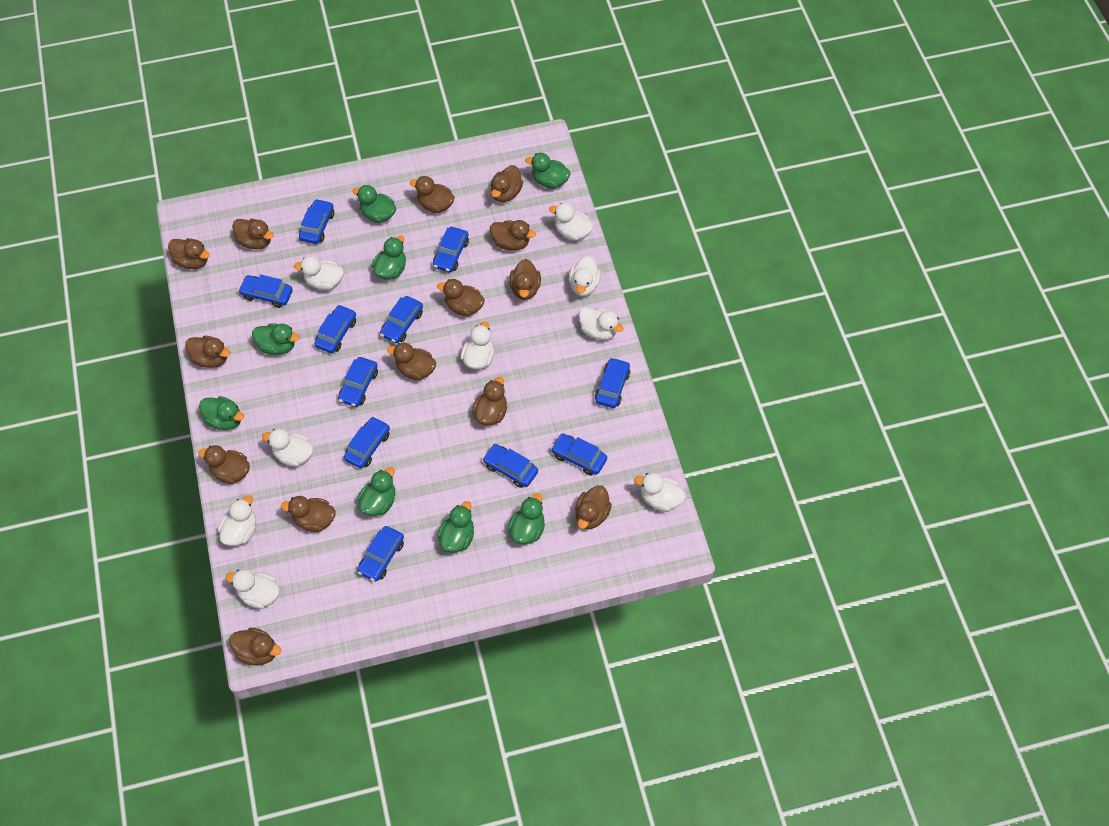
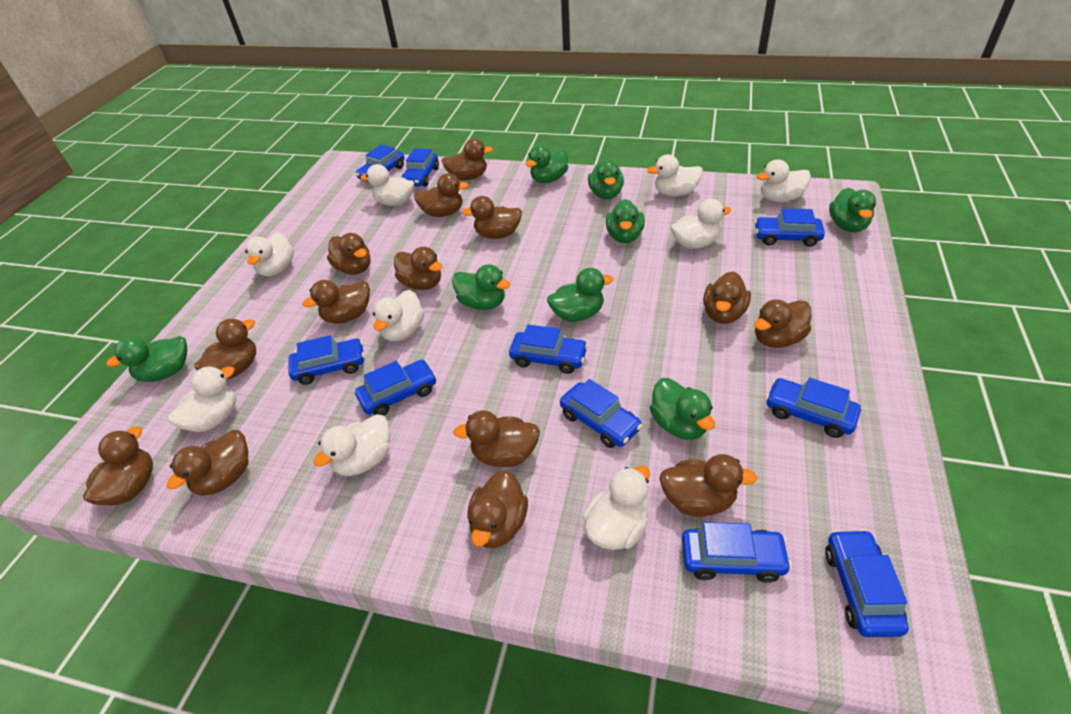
blue car: [238,274,293,308] [299,199,334,244] [314,305,356,353] [338,357,378,407] [344,416,390,468] [358,526,404,582] [380,296,423,343] [433,227,469,272] [483,444,538,488] [551,433,607,476] [595,357,630,408] = 11 -> [289,335,365,385] [355,360,437,416] [356,144,404,180] [402,148,439,186] [509,325,588,374] [560,379,642,448] [682,522,792,583] [754,209,825,247] [766,378,861,438] [825,529,909,637] = 10

